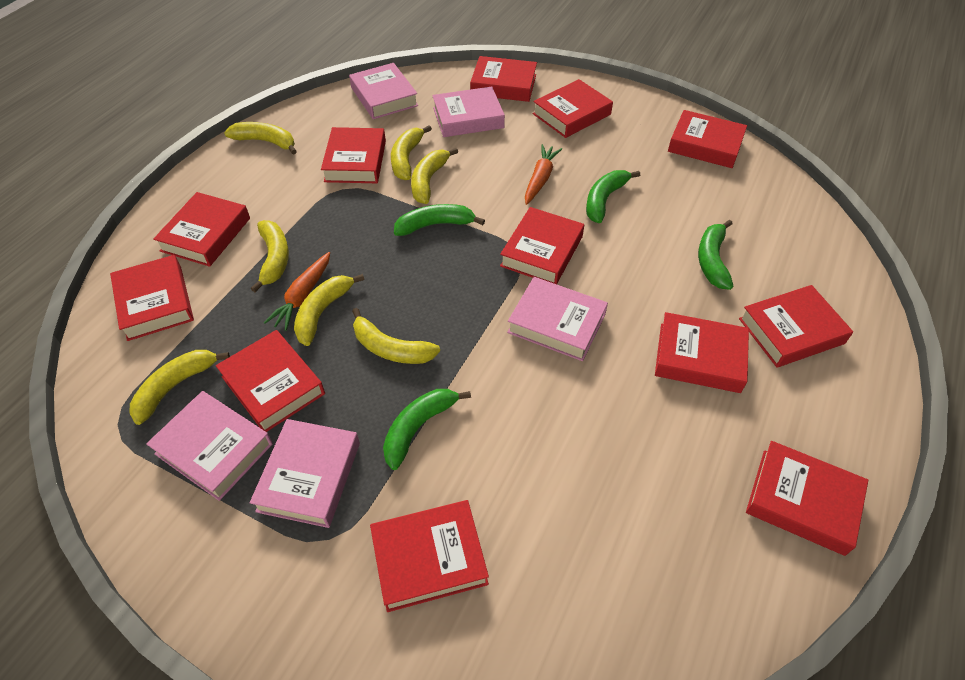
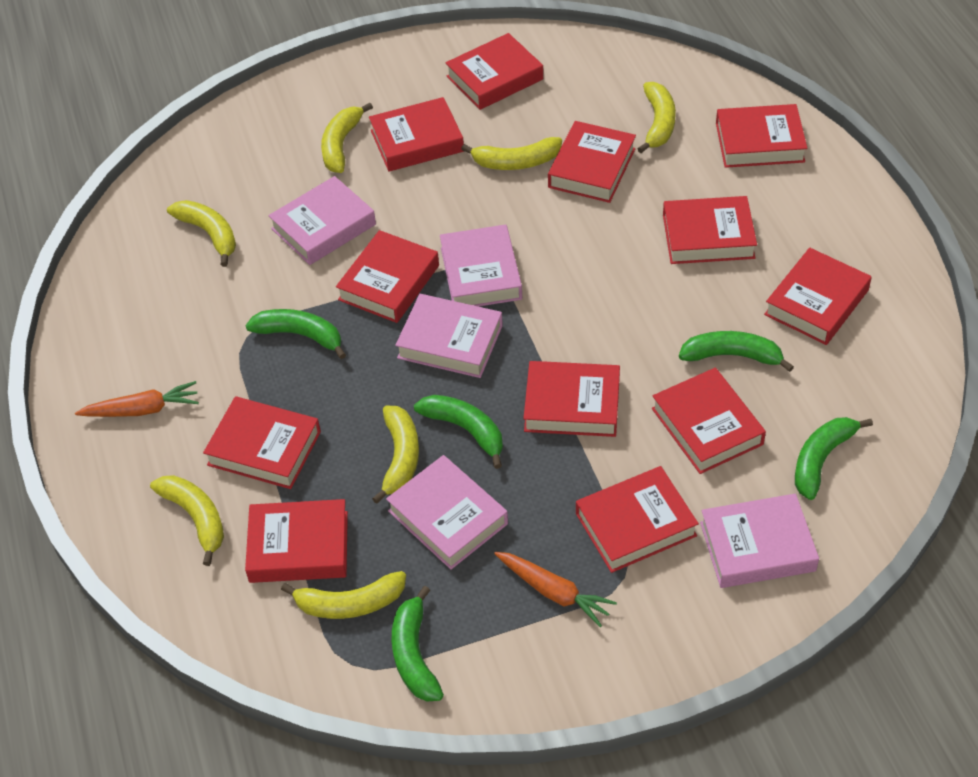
green banana: [383,389,471,470] [394,204,485,236] [586,170,640,223] [698,220,734,290] = 4 -> [245,309,346,359] [391,586,444,701] [414,395,503,469] [679,331,794,372] [795,417,873,500] = 5

